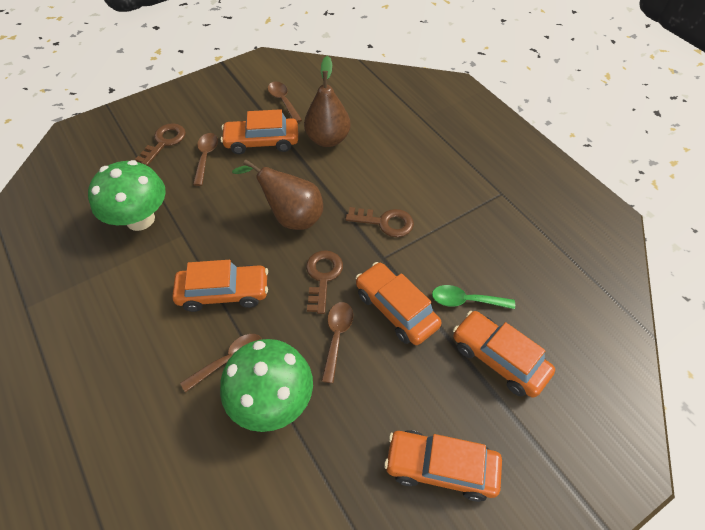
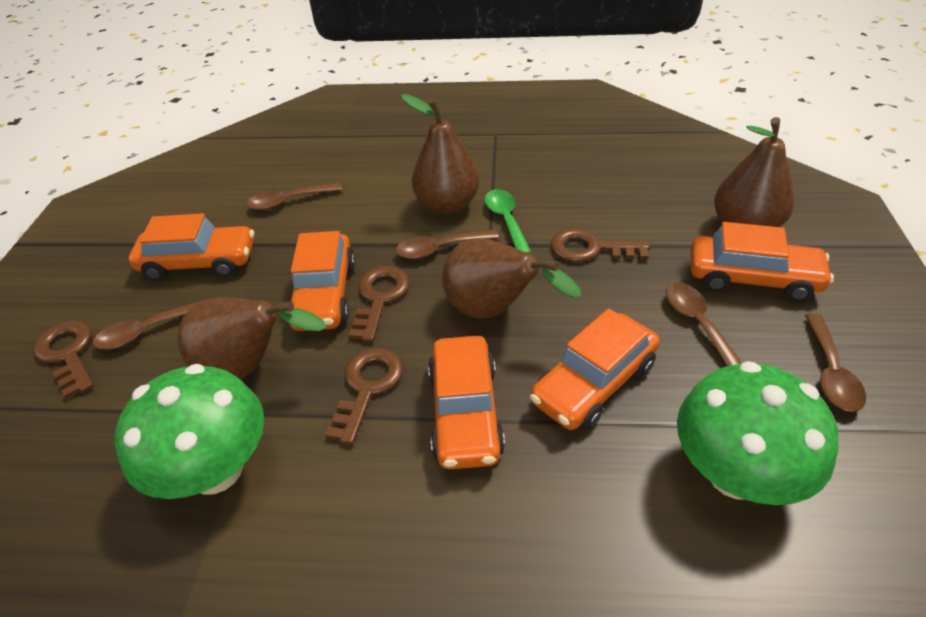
brown key: [135,123,186,166] [306,250,343,314] [345,207,414,237] = 3 -> [34,321,94,399] [325,348,403,445] [348,266,409,342] [551,228,650,262] = 4
brown pear: [232,159,323,230] [304,56,351,147] = 2 -> [177,297,326,379] [401,94,479,214] [442,238,581,319] [714,117,794,227] = 4
brown spoon: [180,334,262,393] [193,133,218,186] [268,82,302,123] [322,302,353,383] = 4 -> [93,299,207,350] [247,183,342,210] [396,230,499,259] [665,283,742,366] [805,313,866,412] = 5

